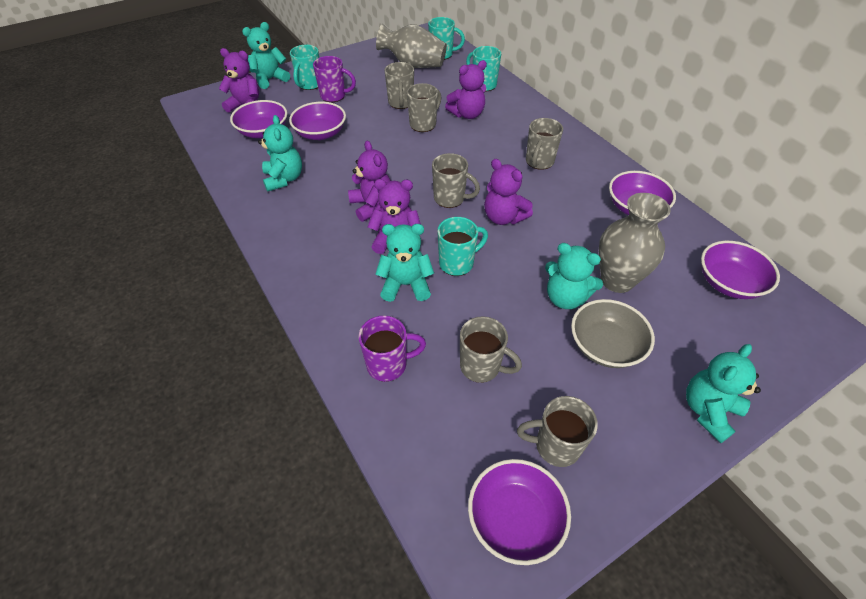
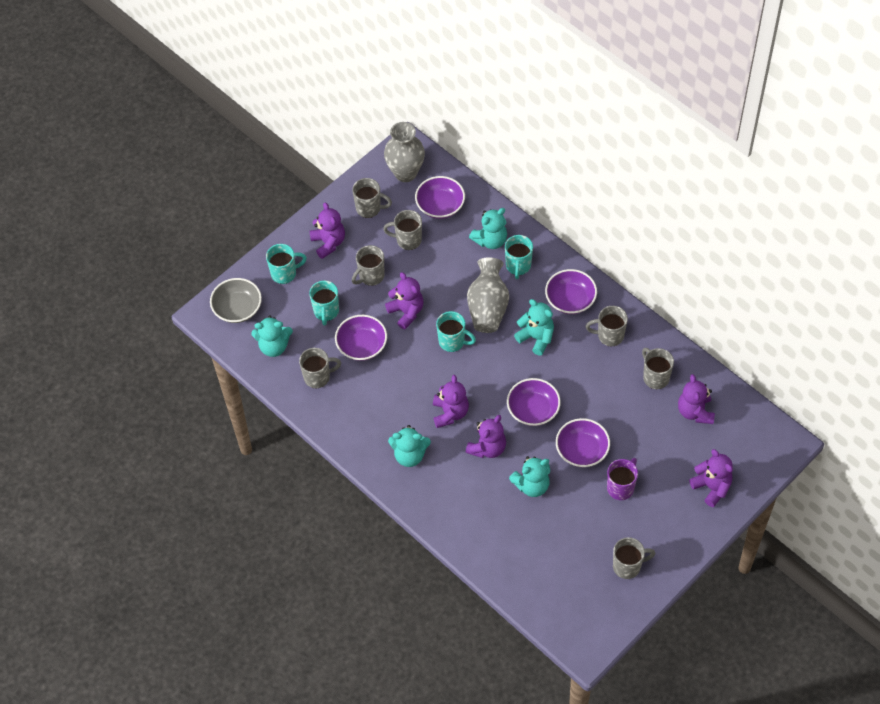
grey mug: [384,62,414,109] [407,83,441,132] [432,153,480,208] [460,316,522,383] [517,396,598,467] [526,118,563,170] = 6 -> [299,348,341,388] [352,178,392,218] [352,245,384,286] [383,210,422,250] [586,306,628,346] [613,537,656,579] [642,348,674,389] = 7
purple mug: [313,56,356,102] [359,315,426,382] = 2 -> [607,458,638,500] = 1
purple teddy bear: [219,48,259,113] [348,141,391,222] [368,179,421,254] [445,60,487,119] [484,159,533,225] = 5 -> [309,202,345,259] [385,272,424,329] [433,375,469,428] [466,415,506,458] [678,374,715,424] [689,449,733,507] = 6

